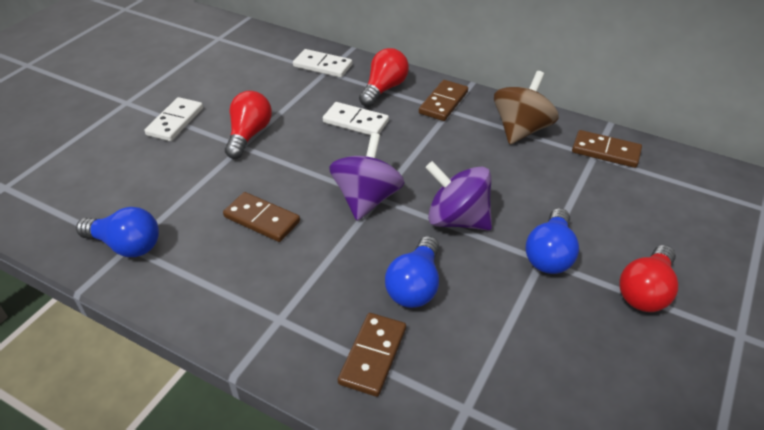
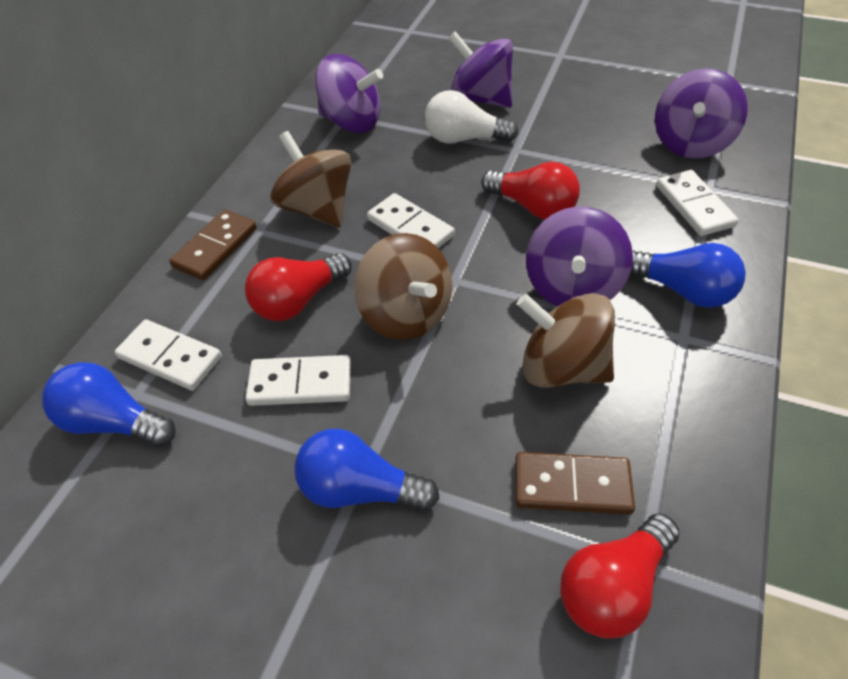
brown domino: [223,192,300,242] [338,313,406,397] [419,80,468,121] [572,130,642,168] = 4 -> [169,209,257,280] [515,452,635,515] = 2
brown spinning top: [494,71,559,144] = 1 -> [270,131,351,227] [354,233,452,340] [517,293,615,388] = 3
purple spinning top: [329,133,404,221] [425,161,492,231] = 2 -> [315,54,383,133] [448,31,513,108] [526,207,633,307] [655,69,748,159] = 4
white domino: [145,97,203,141] [293,49,352,78] [323,102,389,135] = 3 -> [115,319,222,391] [245,355,351,406] [367,193,455,248] [656,170,739,236] = 4
white light bulb: none = 0 -> [425,90,519,144] = 1

